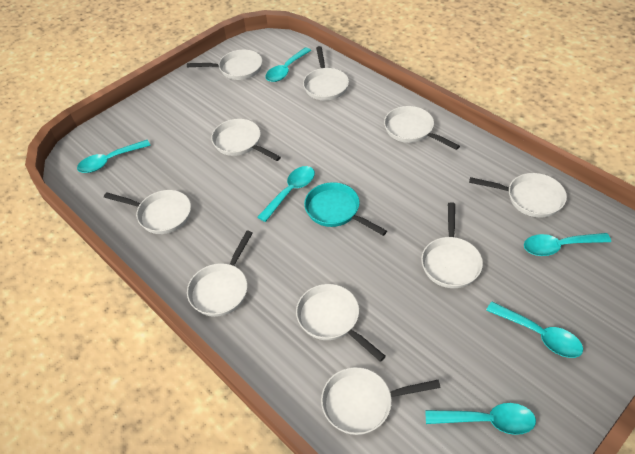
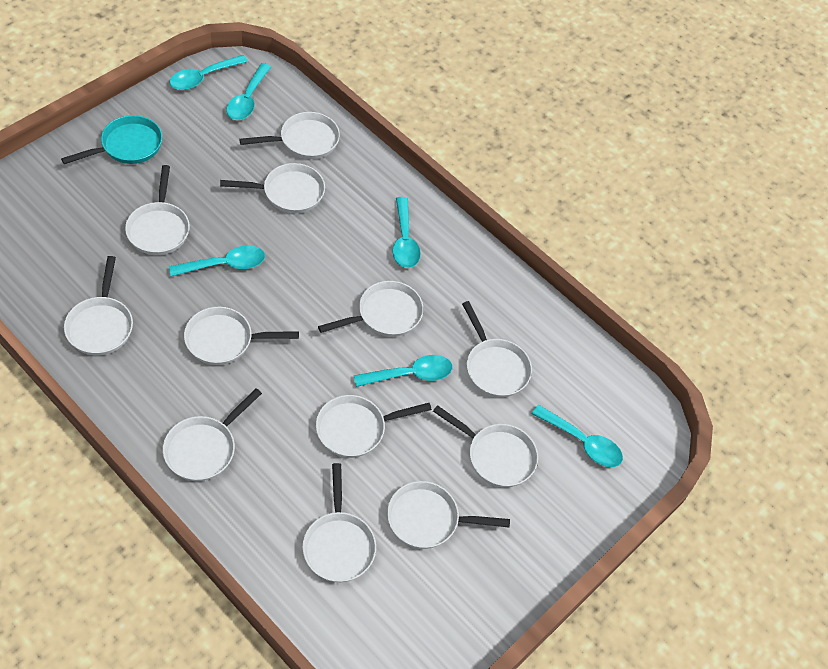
white pan: [104,190,191,234] [187,49,262,80] [187,231,253,317] [211,119,281,161] [296,284,386,362] [303,46,349,101] [321,367,441,435] [384,106,460,150] [421,202,483,288] [469,173,567,217] = 10 -> [64,256,133,356] [125,165,190,255] [163,388,262,481] [184,307,299,365] [220,163,325,213] [239,112,340,159] [302,463,376,582] [316,395,432,458] [318,281,424,337] [387,481,510,549] [433,405,538,487] [462,301,532,398] = 12

